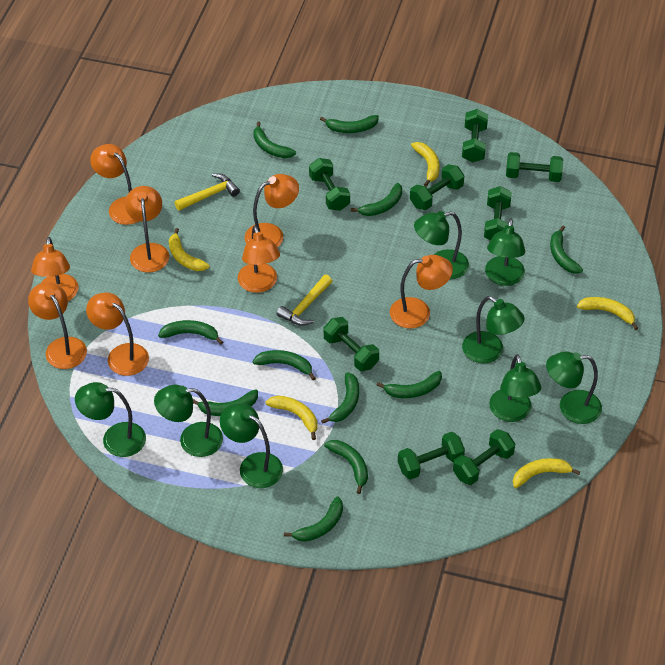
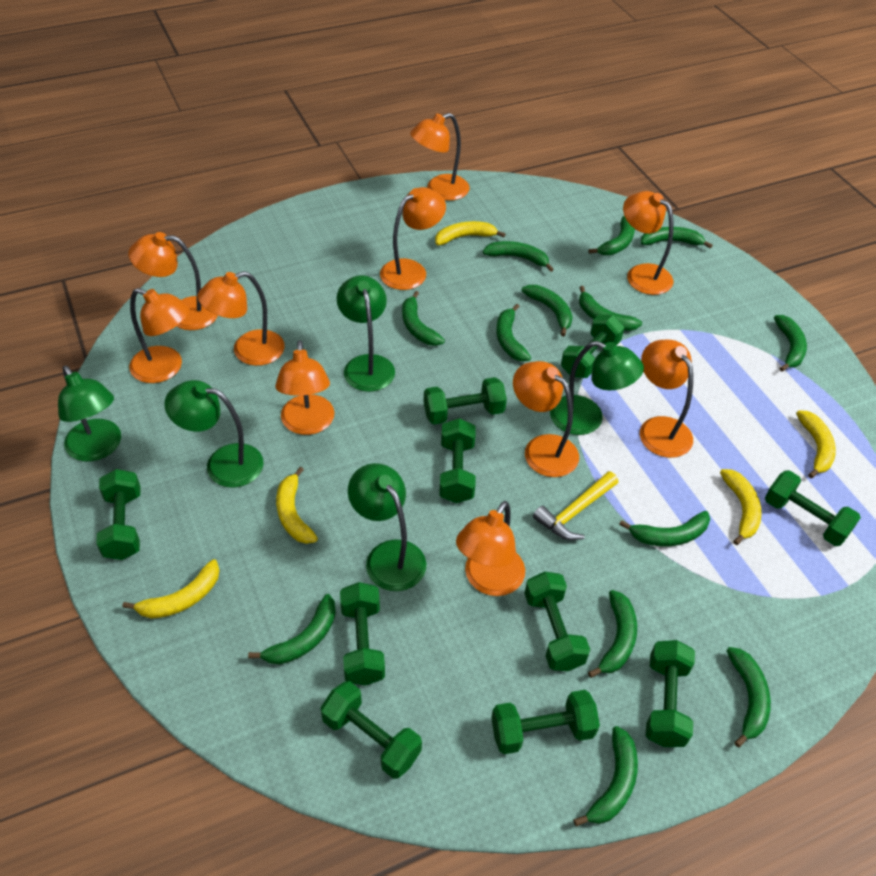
green banana: [158,320,223,344] [193,389,258,416] [253,121,296,158] [253,350,316,380] [284,496,343,542] [320,115,379,133] [321,372,359,424] [324,440,368,494] [351,183,402,216] [377,371,442,398] [550,226,583,274] = 11 -> [248,594,336,664] [402,291,445,346] [483,241,554,272] [496,304,531,361] [522,285,573,337] [573,726,638,826] [579,286,642,331] [588,590,637,678] [589,216,635,255] [619,511,710,546] [641,227,713,248] [726,647,771,747] [774,315,807,371] = 13
green dumbbell: [309,158,350,211] [324,317,379,371] [398,432,465,480] [410,164,465,210] [453,429,515,485] [462,109,488,163] [484,186,512,241] [506,152,563,182] = 8 -> [96,469,140,560] [321,681,422,779] [340,582,385,686] [424,377,507,424] [439,418,476,503] [491,690,600,754] [524,572,590,671] [561,315,624,378] [646,640,695,747] [765,470,861,546] = 10
green lamp: [75,382,146,457] [154,384,223,457] [220,403,283,488] [414,211,469,279] [462,296,525,363] [485,219,525,286] [489,354,541,422] [546,351,602,424] = 8 -> [58,366,121,461] [164,380,264,488] [337,275,395,392] [348,463,426,591] [550,341,644,435] = 5
orange lamp: [28,282,87,369] [31,237,79,301] [86,292,149,376] [90,144,139,225] [125,186,169,272] [238,226,280,293] [245,174,299,248] [390,255,453,328] = 8 -> [128,232,218,330] [129,288,190,383] [197,271,285,366] [275,340,335,435] [380,187,446,290] [410,113,470,201] [456,501,525,596] [513,361,579,477] [623,191,674,295] [640,340,693,458] = 10
yellow hammer: [174,173,240,211] [277,275,332,326] = 2 -> [533,471,618,540] = 1

